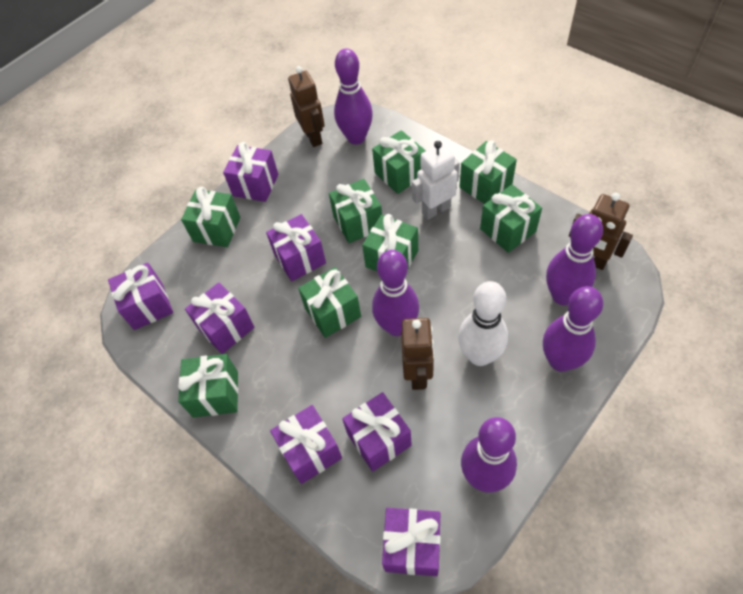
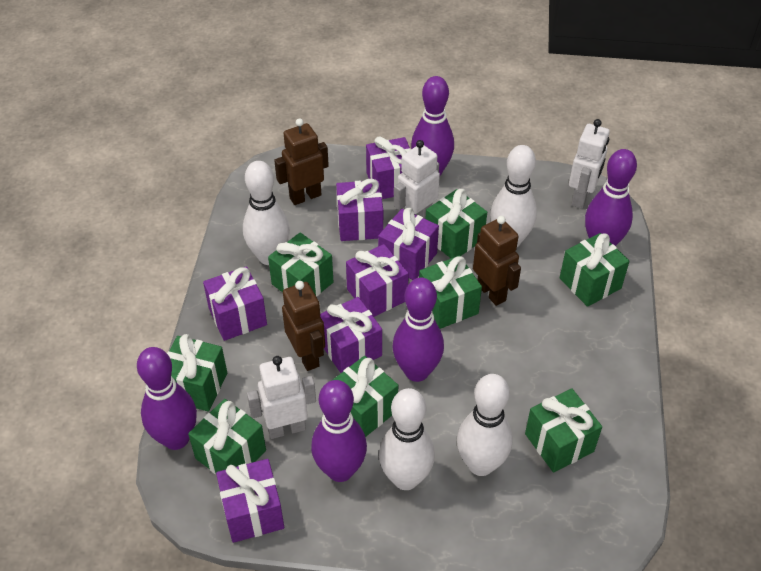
white bowling pin: [458,281,508,366] = 1 -> [243,161,290,265] [379,388,435,490] [457,374,513,476] [490,145,537,247] = 4
white robot: [412,141,460,220] = 1 -> [247,356,316,439] [394,140,440,219] [569,119,610,209] = 3

